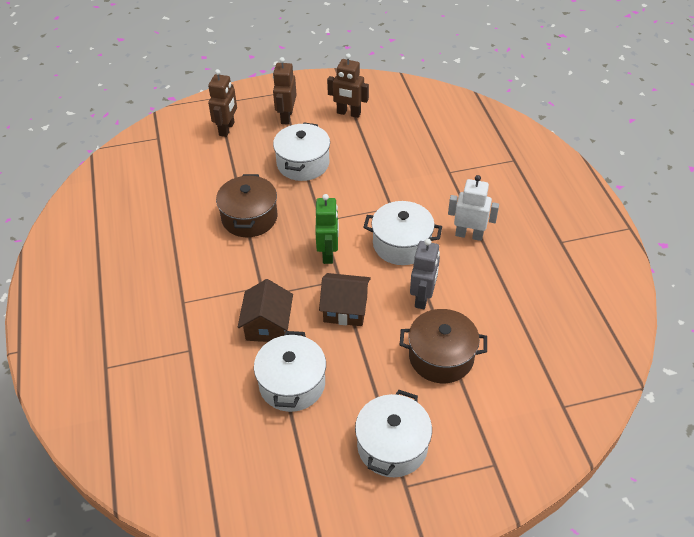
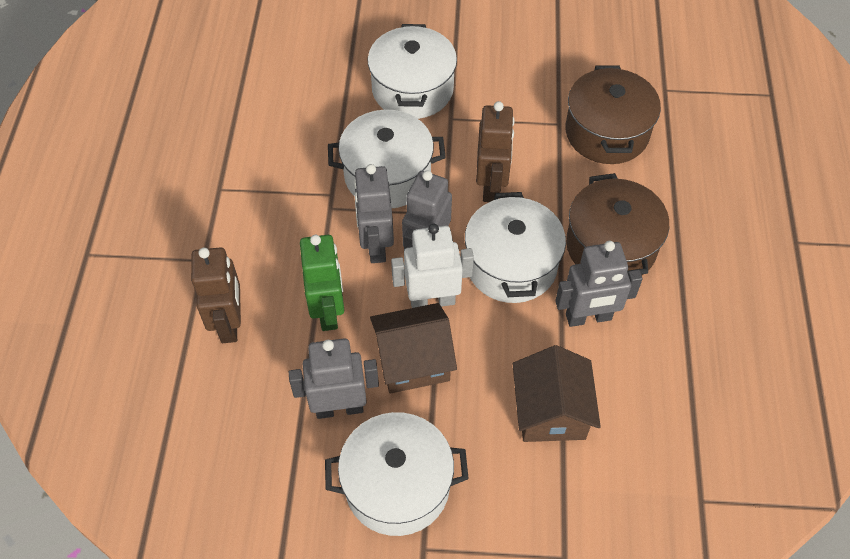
brown robot: [208,69,237,137] [273,57,297,125] [327,53,369,118] = 3 -> [191,247,241,343] [476,101,515,202] = 2
grey robot: [410,239,440,309] = 1 -> [289,338,379,419] [354,164,394,263] [402,170,452,250] [555,241,643,327] = 4

